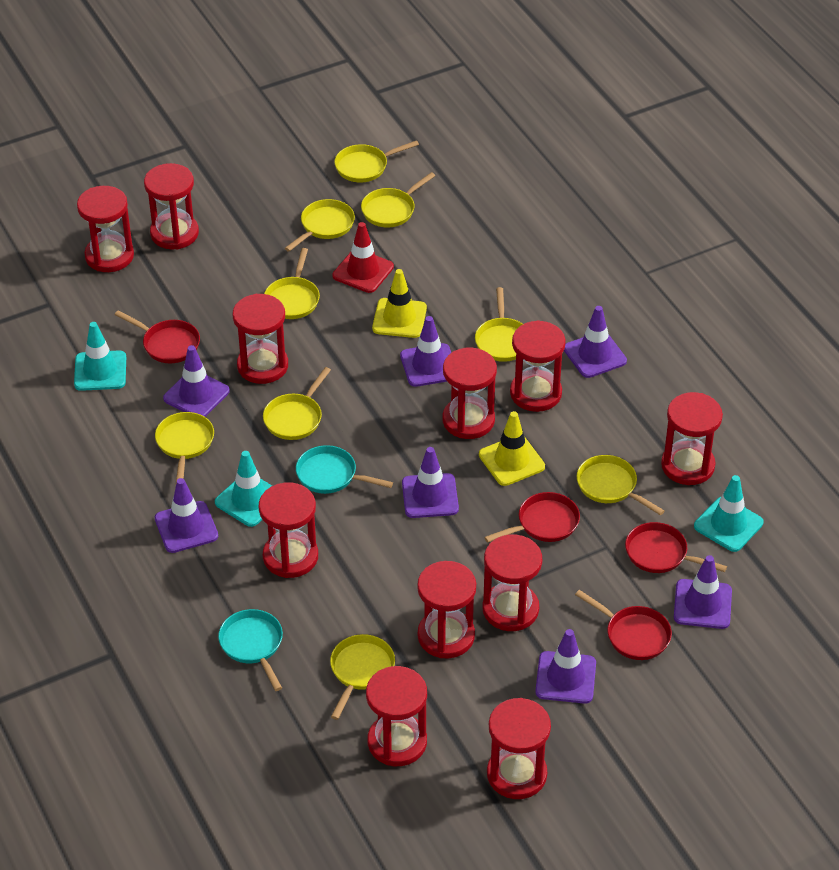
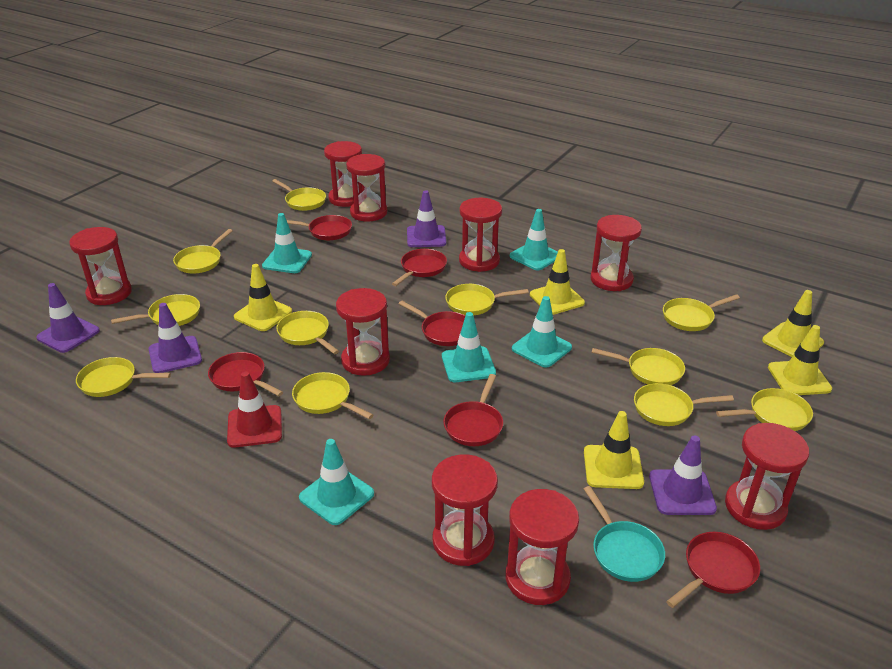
purple traffic cone: [155,478,218,553] [163,345,230,417] [400,316,451,387] [402,447,459,518] [535,629,596,704] [564,306,627,378] [674,555,732,629] = 7 -> [36,283,100,353] [149,303,202,373] [407,190,446,247] [649,435,717,515] = 4
red hourglass: [77,186,134,272] [144,163,199,249] [233,294,288,384] [259,482,318,578] [366,666,427,766] [417,561,476,659] [442,348,497,439] [482,534,542,631] [487,698,551,799] [510,320,566,412] [661,392,723,485] = 11 -> [69,227,132,305] [324,141,362,207] [336,288,390,376] [346,154,387,222] [432,454,498,566] [459,198,502,272] [505,489,579,605] [591,215,642,291] [725,423,809,530] = 9
red pan: [115,310,200,363] [484,492,580,543] [575,590,672,660] [625,522,727,573] = 4 -> [208,352,283,396] [287,215,352,240] [392,249,447,286] [399,301,465,346] [443,374,503,446] [666,532,760,608] = 6
turquoise pan: [218,609,283,691] [296,445,393,494] = 2 -> [584,486,665,582] = 1
turquoise traffic cone: [74,322,126,391] [215,451,272,527] [694,475,764,552] = 3 -> [262,213,312,273] [299,439,374,525] [442,312,496,382] [510,209,558,271] [512,296,572,368] = 5
yellow pan: [155,412,214,483] [263,367,331,440] [264,248,320,319] [285,199,355,252] [330,634,395,720] [334,140,419,182] [361,172,435,227] [475,287,523,362] [577,455,664,515] = 9 -> [76,357,171,397] [111,294,200,326] [173,229,232,273] [272,179,326,211] [276,311,339,354] [292,372,373,419] [445,284,529,315] [592,348,685,385] [634,383,734,426] [663,294,740,331] [716,388,813,431] = 11
yellow traffic cone: [372,269,427,338] [479,411,545,486] = 2 -> [234,264,292,331] [530,249,585,315] [584,411,644,489] [762,290,824,357] [768,325,832,395] = 5

